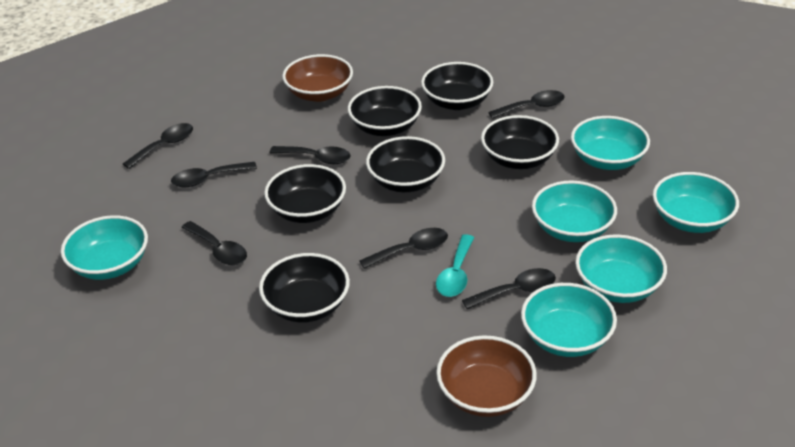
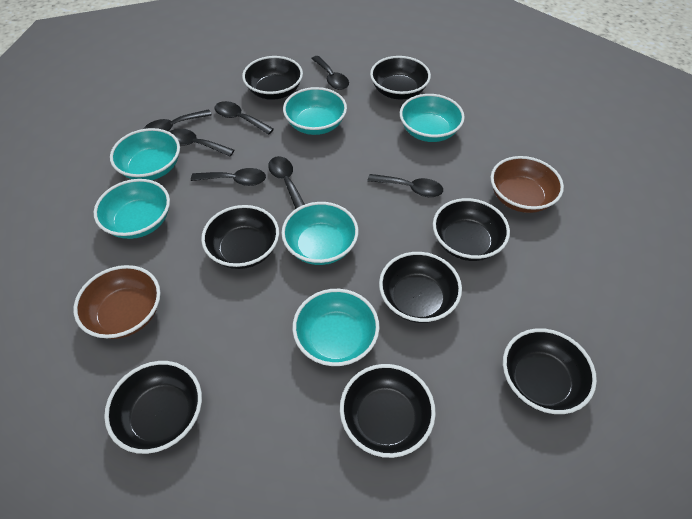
black bowl: [259,253,350,323] [264,164,346,223] [348,86,422,136] [366,136,445,192] [421,62,493,110] [481,115,559,169] = 6 -> [104,361,202,454] [201,205,279,269] [242,56,303,100] [340,364,436,458] [370,56,431,100] [379,252,462,323] [433,198,510,261] [503,328,597,414] = 8
turquoise spoon: [436,234,474,297] = 1 -> none = 0

